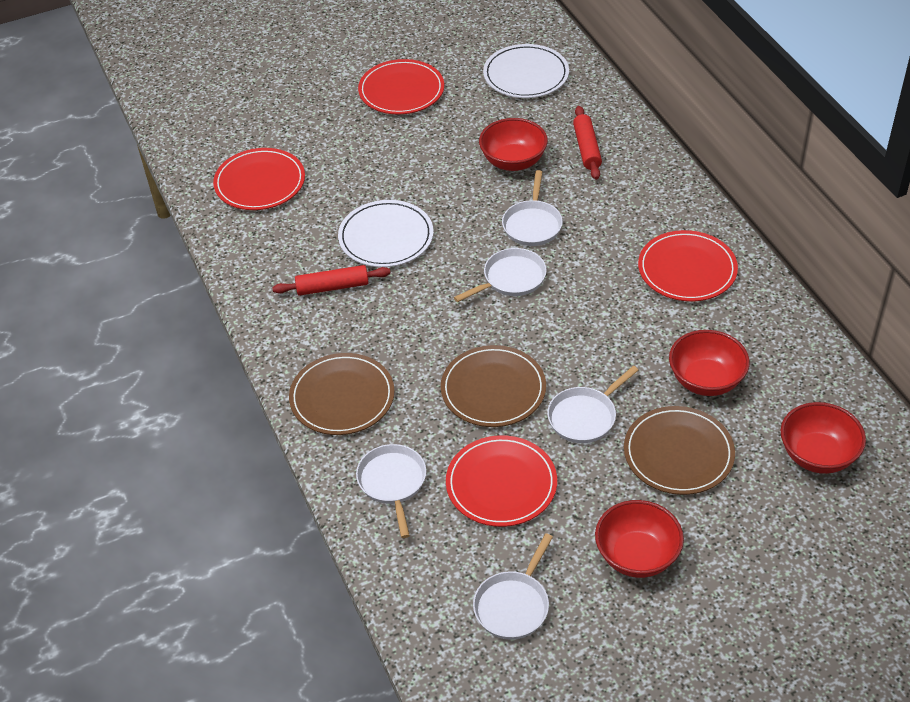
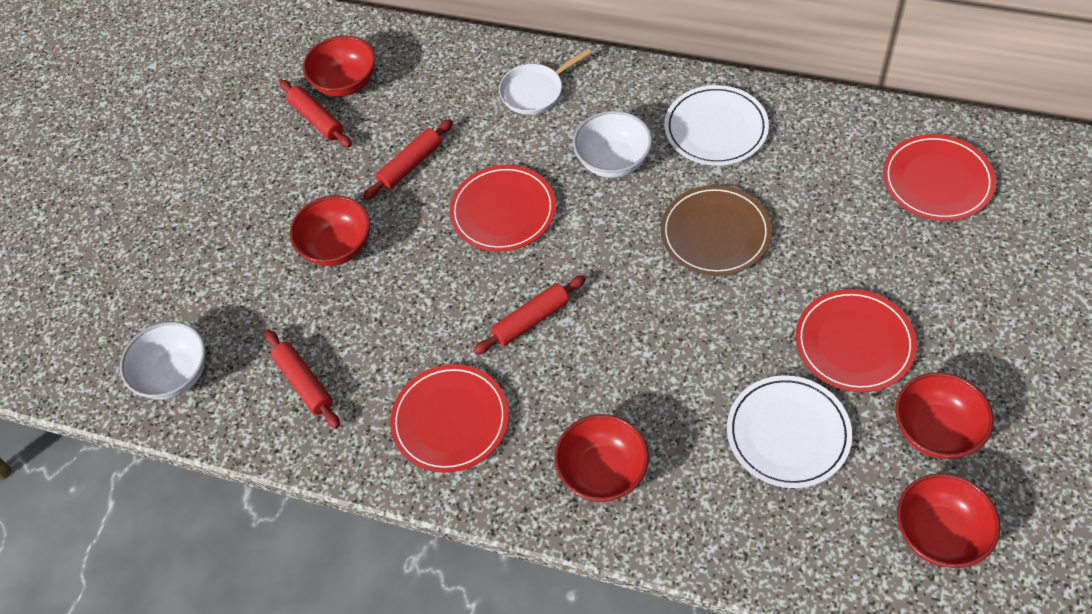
brown plate: [289,353,395,435] [441,345,546,427] [624,406,735,495] = 3 -> [660,185,772,276] = 1
red bowl: [479,118,548,171] [595,500,684,578] [669,330,750,396] [781,402,866,474] = 4 -> [290,195,370,266] [303,36,376,97] [554,414,649,502] [895,372,993,459] [897,473,1000,568] = 5
red rolling pin: [272,265,390,296] [573,106,602,180] = 2 -> [265,330,340,429] [279,80,352,148] [363,119,453,200] [473,275,586,355] = 4
white bowl: none = 0 -> [120,322,206,399] [573,111,652,178] = 2
white pan: [356,444,426,538] [454,248,547,302] [473,533,553,639] [502,170,563,246] [547,366,638,443] = 5 -> [499,48,592,115] = 1

